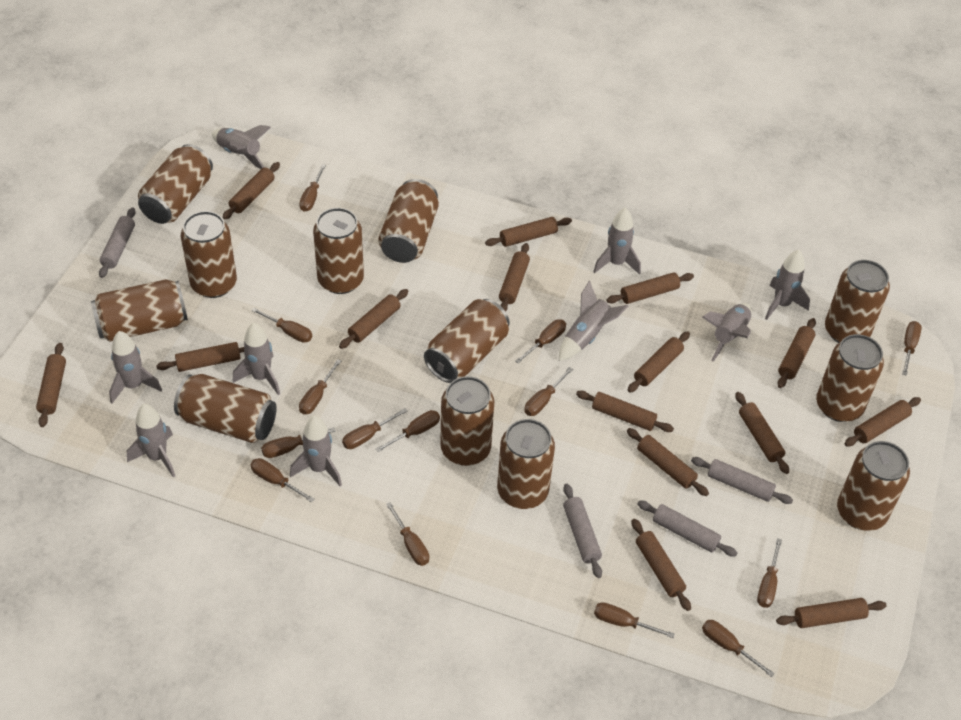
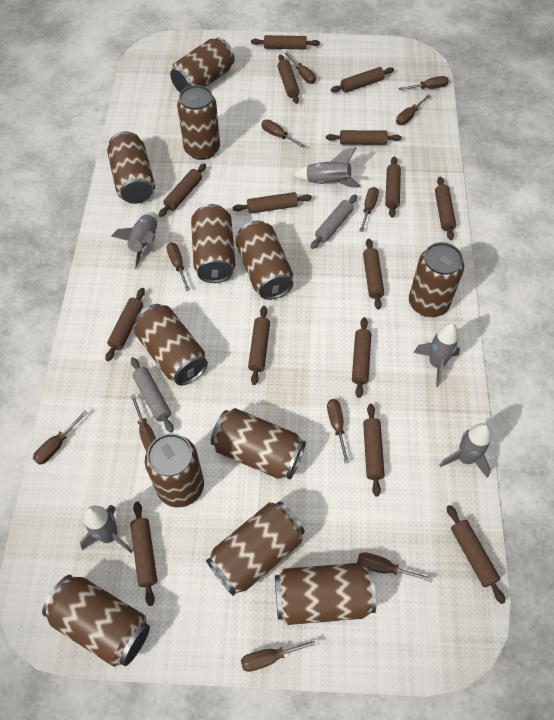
brown screwdriver: [250,458,315,503] [251,308,312,343] [261,427,335,458] [299,164,326,212] [299,359,341,414] [342,408,408,449] [376,410,440,452] [386,502,429,566] [515,319,566,363] [524,367,573,416] [594,602,675,638] [702,620,775,677] [757,538,782,608] [902,321,922,376] = 14 -> [33,411,88,465] [130,394,156,452] [167,243,190,291] [241,639,319,672] [261,120,306,148] [285,53,316,84] [327,399,349,463] [357,552,433,582] [359,187,379,232] [396,95,430,125] [399,76,449,90] = 11
grey rocket: [109,331,162,404] [127,404,175,477] [212,125,271,169] [233,322,280,395] [290,416,342,486] [559,281,629,361] [593,207,641,275] [702,303,752,362] [765,250,810,320] = 9 -> [80,505,133,553] [111,212,157,269] [293,147,360,187] [413,323,460,387] [439,423,491,478] = 5
grey rolling pin: [99,207,136,278] [563,484,602,578] [637,501,737,557] [691,457,793,504] = 4 -> [131,357,174,433] [311,195,357,249] = 2

